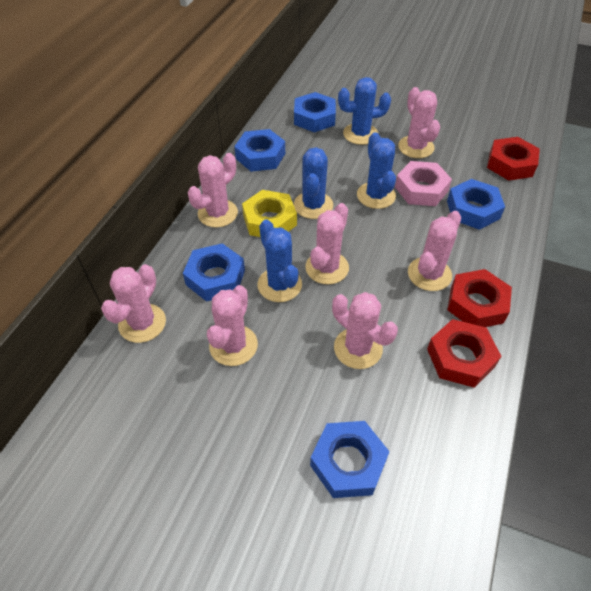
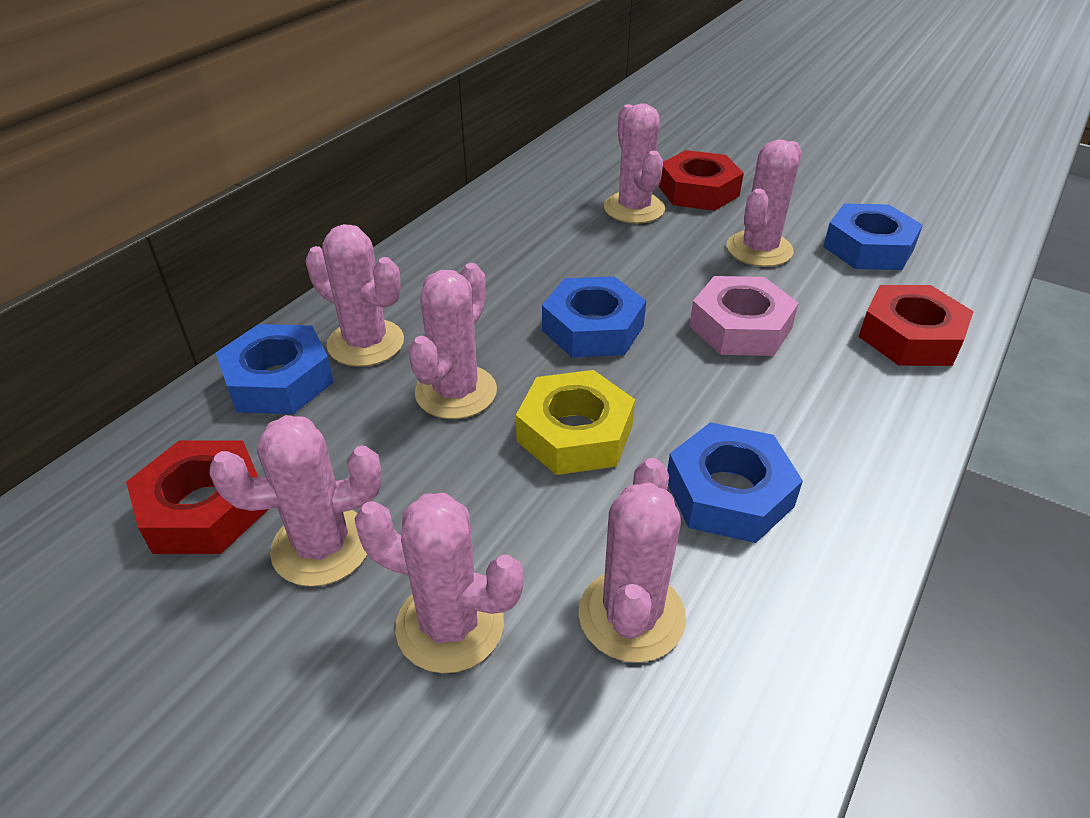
blue cactus: [257,219,302,302] [294,147,333,219] [338,77,391,145] [357,132,396,209] = 4 -> none = 0
blue nut: [183,243,245,302] [234,129,285,172] [294,92,336,132] [310,421,390,498] [447,179,505,230] = 5 -> [216,324,334,414] [542,276,646,358] [667,422,803,543] [823,203,923,270] = 4

